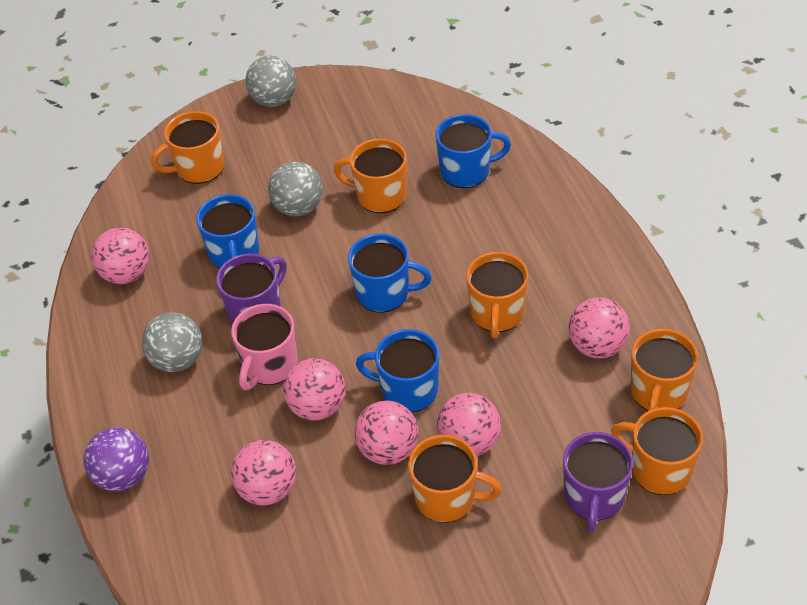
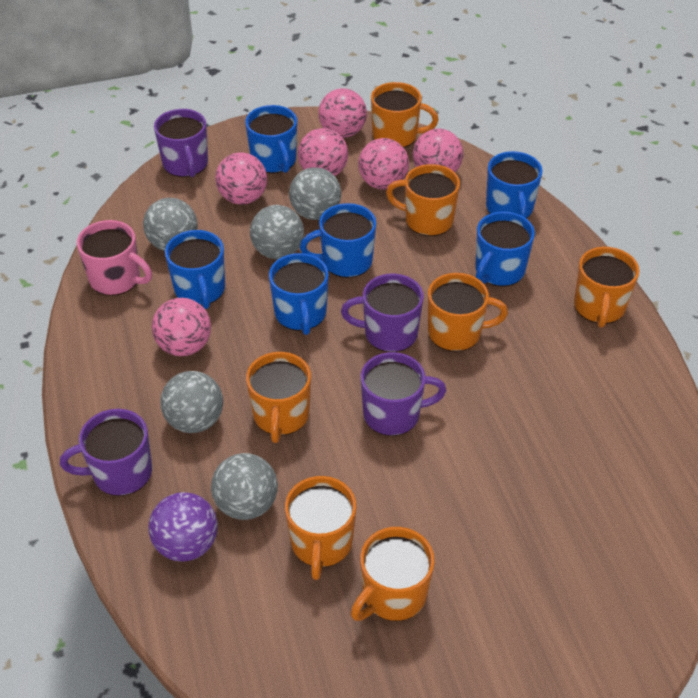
blue mug: [196,194,259,268] [348,234,432,313] [356,329,439,413] [435,114,511,188] = 4 -> [165,230,225,309] [245,105,297,173] [269,253,329,335] [300,203,376,278] [476,211,535,287] [486,151,543,219] = 6
grey ball: [142,312,203,372] [245,56,296,107] [268,161,323,216] = 3 -> [143,198,197,251] [160,371,223,433] [211,453,278,520] [250,205,304,259] [289,167,341,220] = 5
orange mug: [151,111,224,184] [334,138,407,213] [408,435,502,523] [466,252,528,338] [611,407,703,495] [631,329,698,412] = 6 -> [246,352,311,443] [285,476,356,580] [351,527,435,621] [371,82,439,148] [386,164,460,236] [428,273,508,352] [574,247,639,328] = 7
purple mug: [216,254,287,324] [563,432,633,532] = 2 -> [60,409,152,496] [154,109,208,177] [341,274,424,352] [361,352,447,436] = 4

